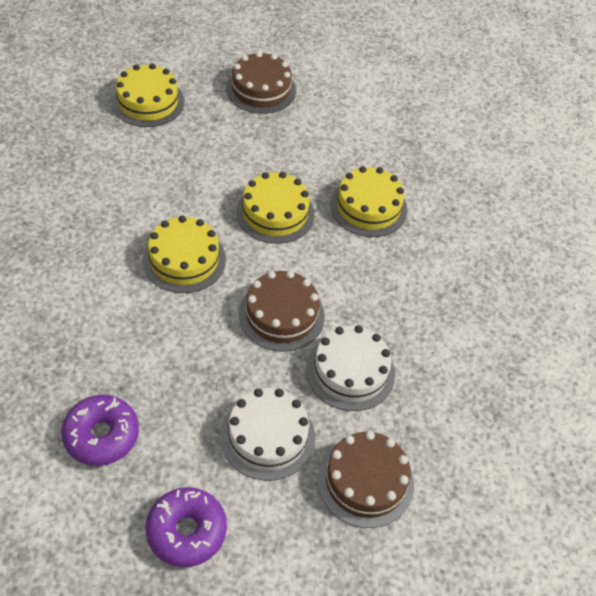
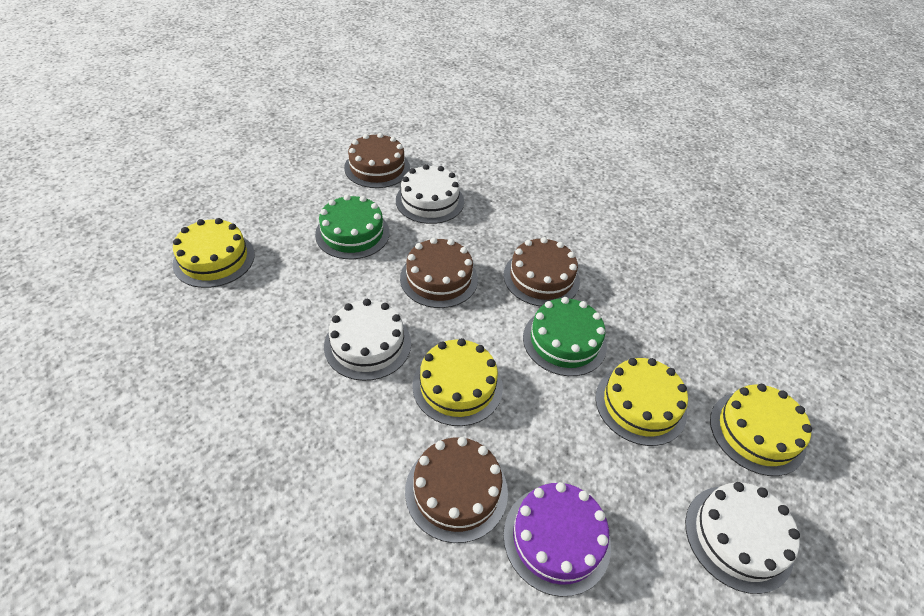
brown cake: [226,51,296,114] [239,271,325,352] [317,431,414,528] = 3 -> [344,133,410,188] [400,237,478,308] [405,437,508,543] [503,237,580,306] = 4
green cake: none = 0 -> [315,195,390,259] [523,297,607,376] = 2
purple cake: none = 0 -> [503,482,611,597] = 1
purple donut: [61,395,139,466] [146,487,227,567] = 2 -> none = 0
white cake: [221,388,315,481] [306,325,395,411] = 2 -> [324,299,411,381] [396,164,464,224] [685,482,800,594] = 3

